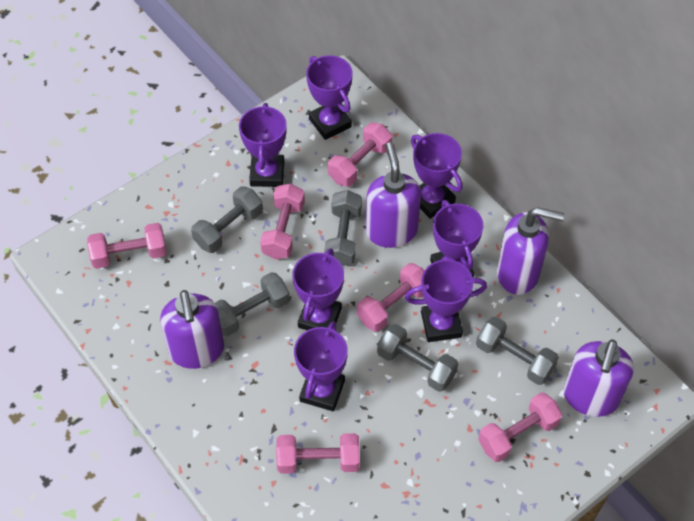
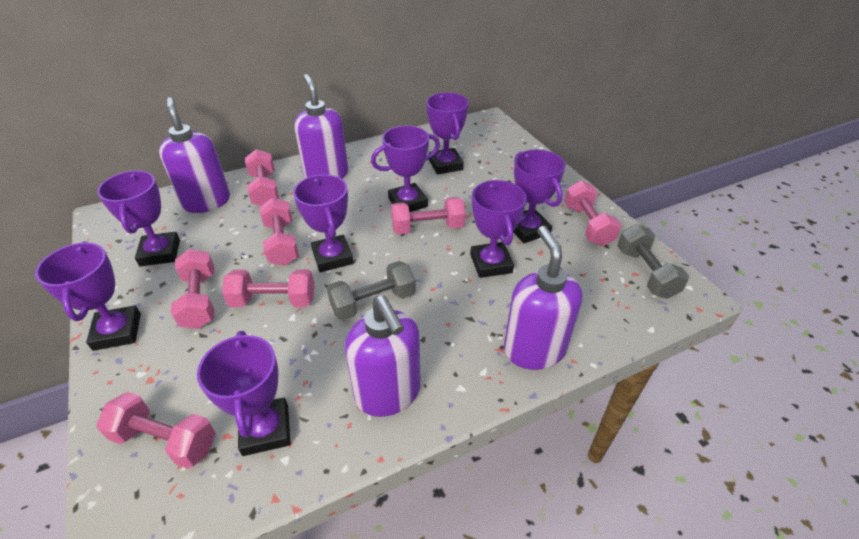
grey dumbbell: [191,186,263,253] [215,272,290,336] [324,190,362,266] [377,324,458,392] [476,316,559,385] = 5 -> [327,261,416,320] [617,224,689,299] = 2
pink dumbbell: [87,223,167,269] [260,184,305,259] [276,433,360,474] [328,123,392,187] [357,263,424,332] [478,392,562,462] = 6 -> [96,392,216,469] [171,249,214,329] [222,269,314,307] [245,149,279,206] [259,198,299,266] [391,197,466,234] [564,181,621,246] = 7
purple trophy: [239,103,287,187] [292,248,344,330] [294,321,348,411] [306,55,352,140] [405,260,487,342] [411,133,463,219] [430,200,483,278] = 7 -> [35,241,141,351] [97,170,180,266] [197,331,291,456] [293,174,353,272] [371,125,440,212] [426,92,469,175] [470,180,526,278] [513,149,565,243] = 8

